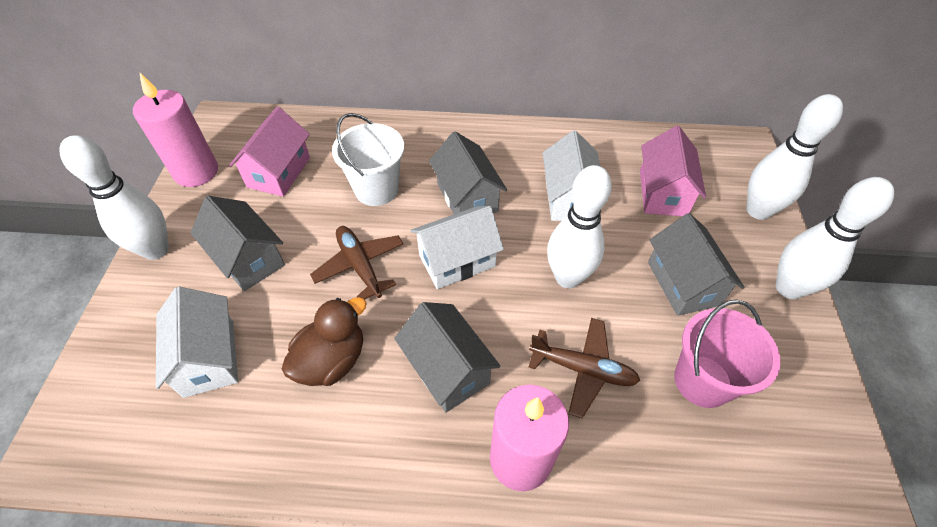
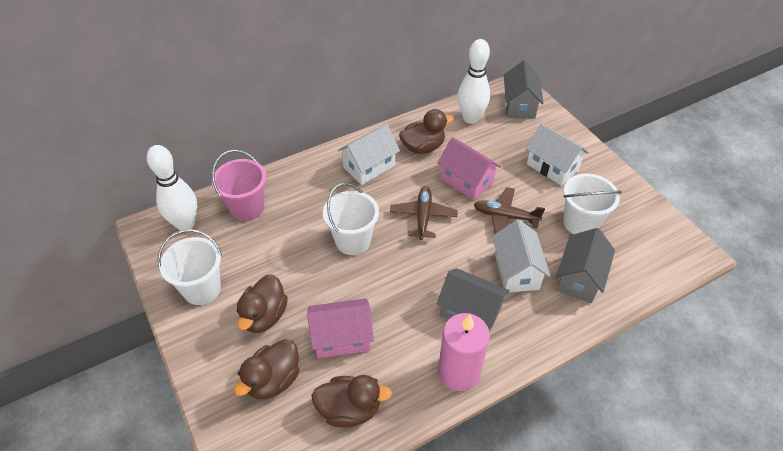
brown duck: [282,297,367,386] = 1 -> [234,339,300,400] [237,274,288,333] [311,375,392,428] [399,109,454,154] = 4
grey house: [191,196,285,291] [394,302,501,412] [429,131,507,214] [648,213,744,316] = 4 -> [437,268,510,332] [504,60,544,119] [556,228,615,303] = 3
pink candle: [133,72,218,187] [490,384,569,491] = 2 -> [438,313,490,391] = 1
white bowling pin: [59,135,169,260] [547,165,612,288] [746,94,843,220] [776,177,894,299] = 4 -> [147,145,197,230] [458,39,490,124] = 2
white bucket: [332,113,404,206] = 1 -> [158,229,222,305] [323,183,379,255] [563,174,622,234] = 3

